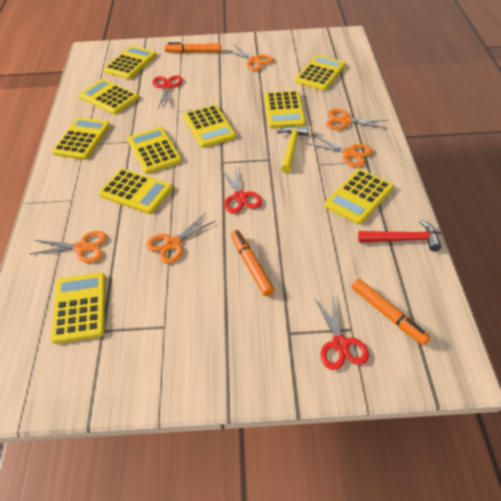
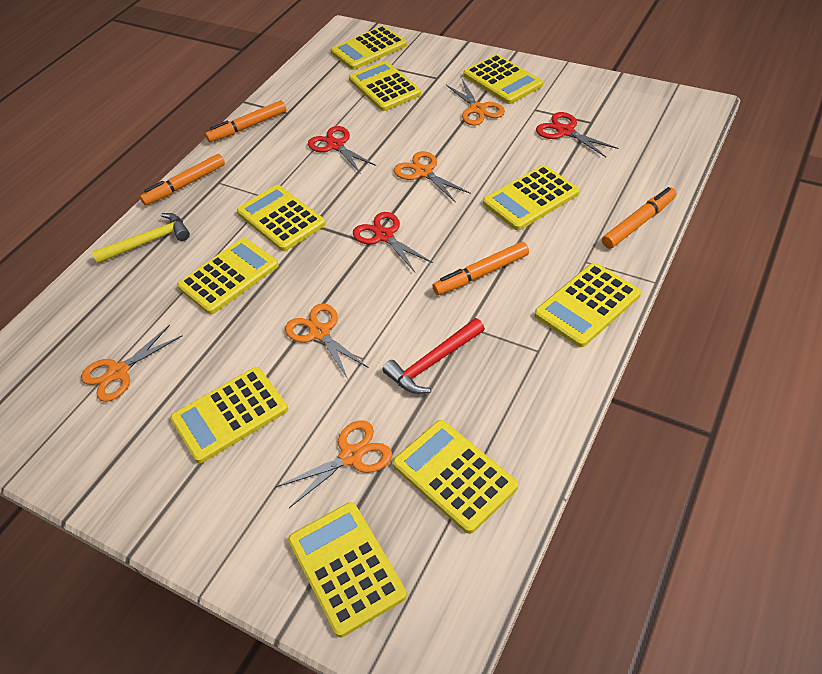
orange marker: [164,42,221,53] [231,230,274,296] [352,279,430,345] = 3 -> [140,154,225,205] [205,100,286,142] [432,242,529,295] [602,187,676,249] = 4

